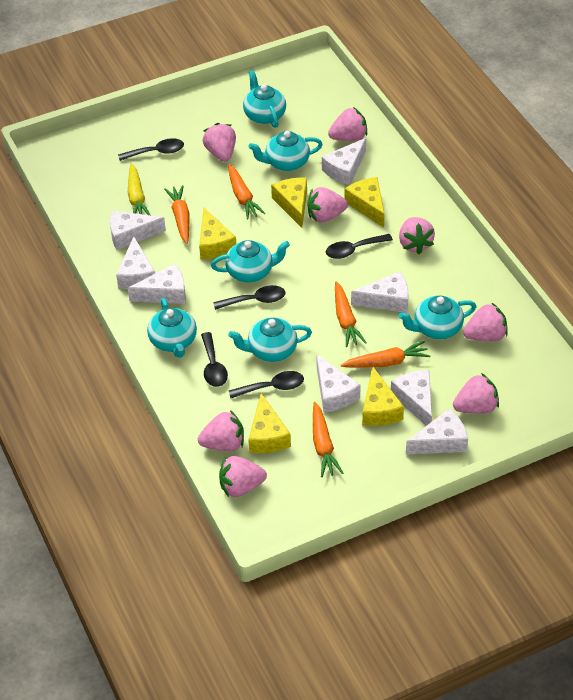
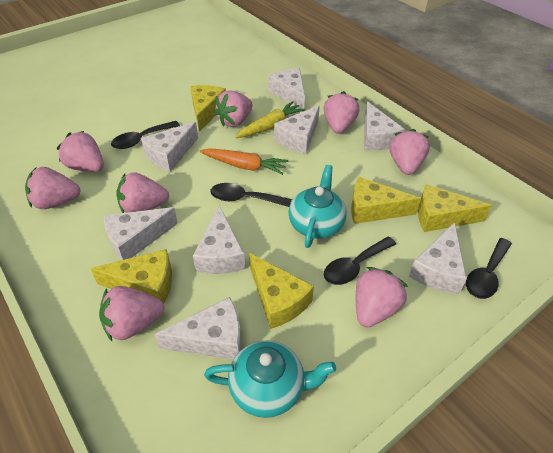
black spoon: [118,138,184,161] [201,332,228,387] [213,285,285,310] [229,371,304,398] [326,234,393,259] = 5 -> [111,121,180,149] [210,183,291,207] [324,237,396,285] [466,238,512,299] = 4
orange carrot: [164,185,189,244] [228,164,266,219] [313,402,343,477] [335,281,367,347] [341,341,430,368] = 5 -> [200,148,288,175] = 1
turquoise teapot: [147,298,197,358] [211,240,290,283] [228,318,312,362] [243,70,286,128] [249,131,323,171] [399,295,477,339] = 6 -> [204,340,336,418] [289,165,347,248] = 2

